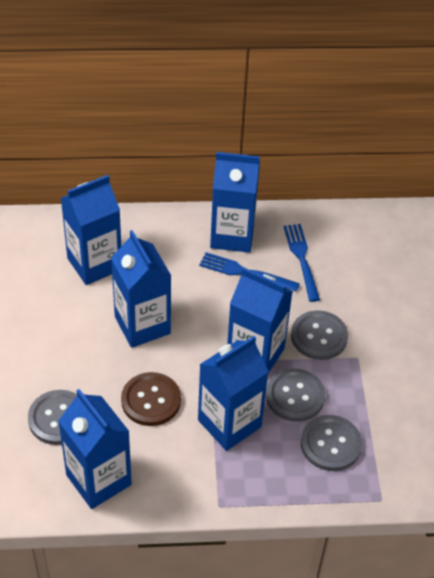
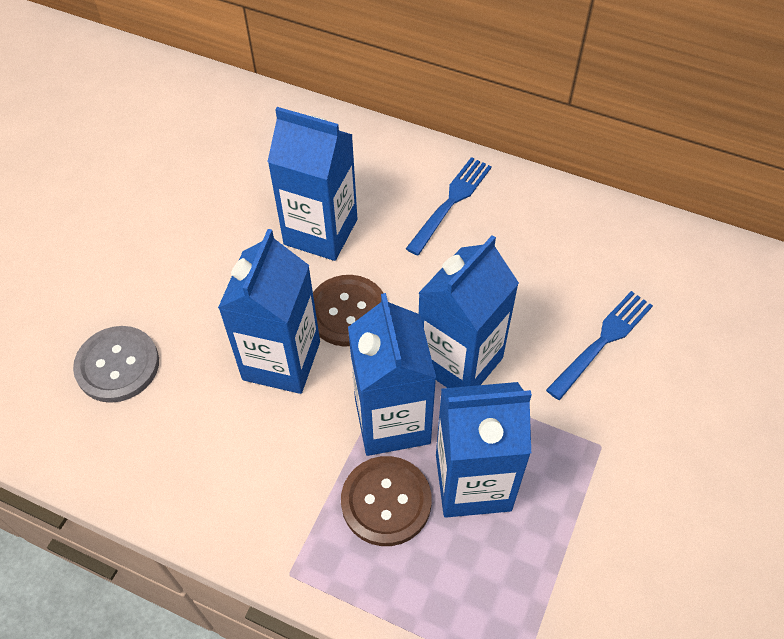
blue carton: [58,389,132,509] [61,175,121,285] [111,230,171,348] [198,336,269,451] [210,152,260,253] [227,267,293,373] = 6 -> [218,229,320,394] [267,107,358,261] [348,293,436,456] [419,235,519,388] [436,382,532,518] = 5
brown button: [121,372,181,426] = 1 -> [313,275,383,346] [341,456,432,546] = 2
grey button: [28,390,77,445] [266,368,325,422] [291,310,348,360] [301,415,362,471] = 4 -> [73,326,159,403] = 1

